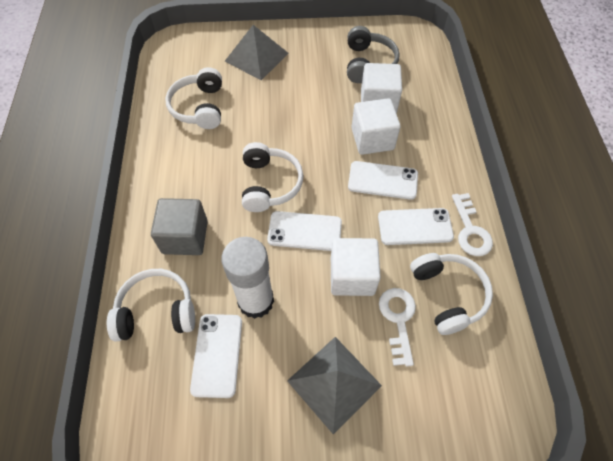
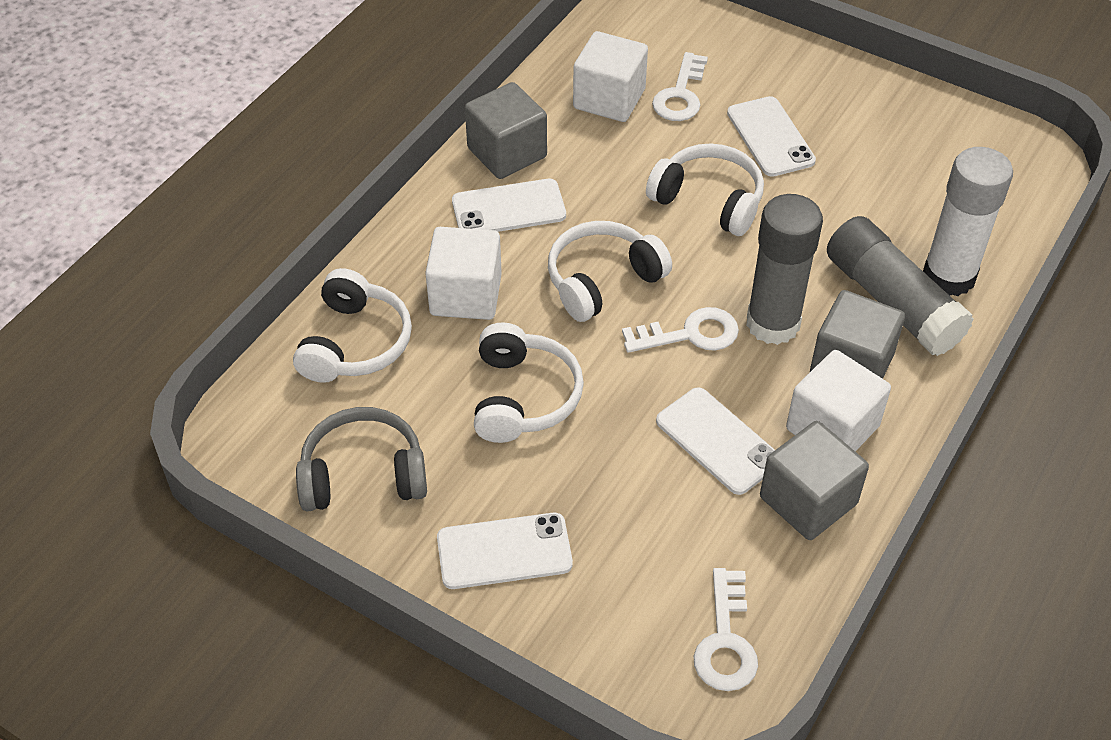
grey cube: [151,198,208,255] = 1 -> [465,82,547,179] [760,421,869,540] [810,290,905,379] = 3
grey glue stick: none = 0 -> [746,194,823,345] [827,216,974,356] = 2
grey pyramid: [225,25,289,80] [287,337,382,434] = 2 -> none = 0
white key: [379,288,416,366] [452,193,493,256] = 2 -> [622,307,739,353] [652,52,708,121] [694,568,758,691] = 3

